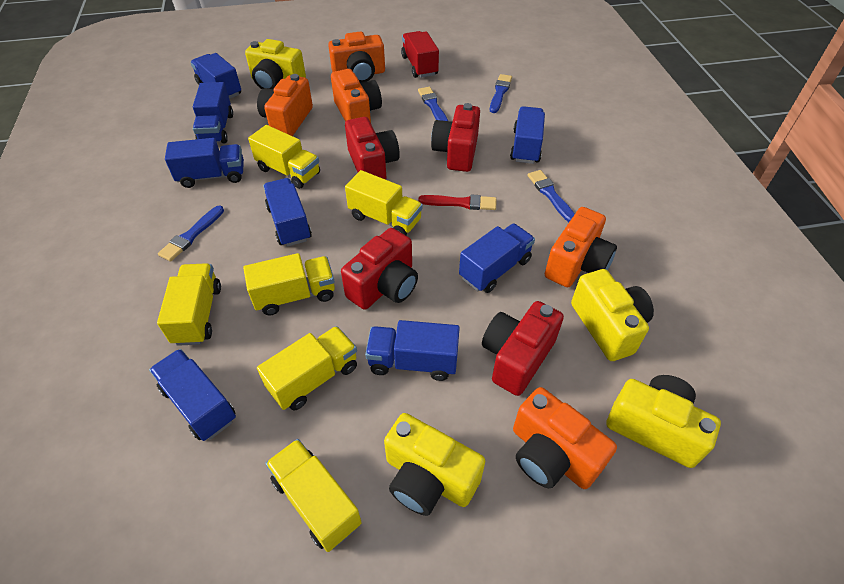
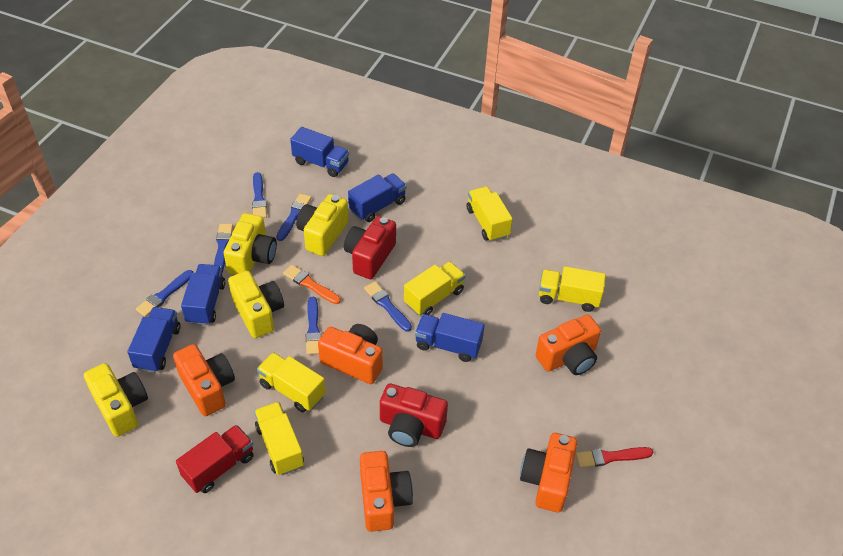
blue brush: [158,206,224,262] [418,87,448,121] [490,74,512,113] [528,170,575,222] = 4 -> [136,270,193,317] [214,224,233,272] [252,172,267,218] [276,193,312,241] [306,297,321,355] [364,281,412,332] = 6
blue truck: [149,349,236,441] [165,138,244,188] [190,53,241,99] [193,82,233,143] [263,178,312,247] [365,320,460,381] [459,223,535,293] [510,106,545,164] = 8 -> [127,307,180,373] [181,264,225,325] [290,127,349,177] [348,173,407,222] [415,313,485,362] = 5
orange brush: none = 0 -> [283,265,341,304] = 1
red camera: [341,228,418,310] [345,117,400,180] [431,103,480,172] [482,301,564,396] = 4 -> [344,216,396,279] [380,384,448,447] = 2
yellow truck: [157,263,221,346] [243,253,335,316] [248,125,320,189] [257,326,357,410] [265,439,362,552] [345,170,423,235] = 6 -> [254,402,304,475] [257,352,326,412] [404,262,465,315] [467,186,513,242] [539,266,606,312] = 5

